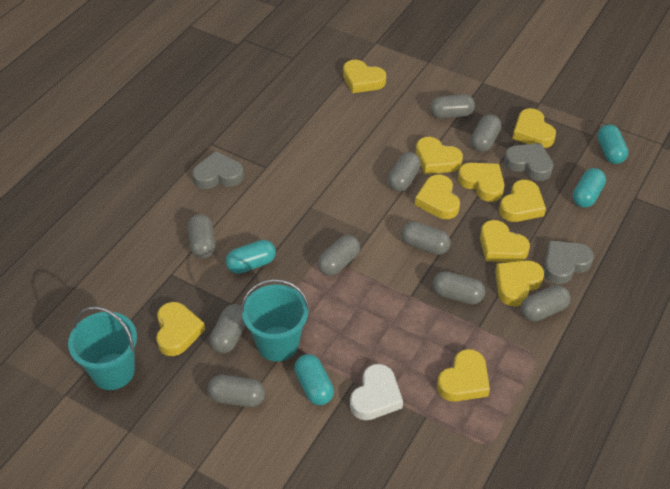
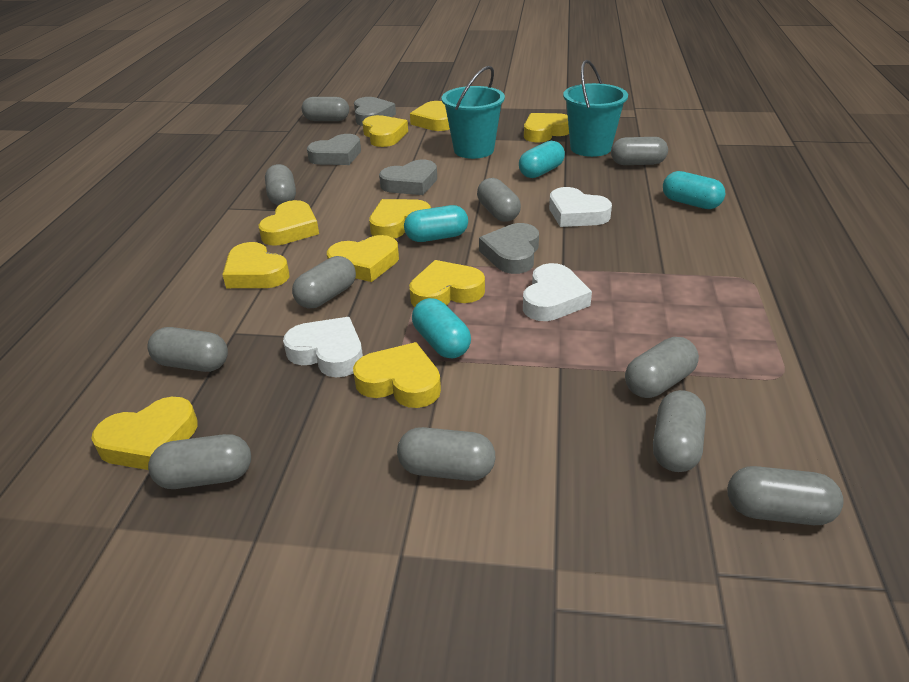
grey capsule: [188,214,215,259] [208,375,265,407] [210,304,245,353] [318,235,360,276] [388,152,421,191] [401,222,451,255] [430,94,475,119] [432,271,485,305] [471,114,501,152] [521,285,571,322] = 10 -> [147,327,228,372] [148,434,251,489] [265,164,296,206] [292,256,356,308] [302,97,349,121] [397,427,495,481] [477,178,521,222] [611,137,668,165] [625,337,699,398] [653,390,706,472] [727,466,844,525] = 11
grey heart: [192,151,244,189] [504,143,553,181] [544,241,594,284] = 3 -> [307,134,361,165] [354,97,396,126] [379,160,437,195] [479,223,539,274] = 4
white heart: [350,364,403,420] = 1 -> [283,317,363,377] [523,263,592,321] [549,187,612,227] = 3

